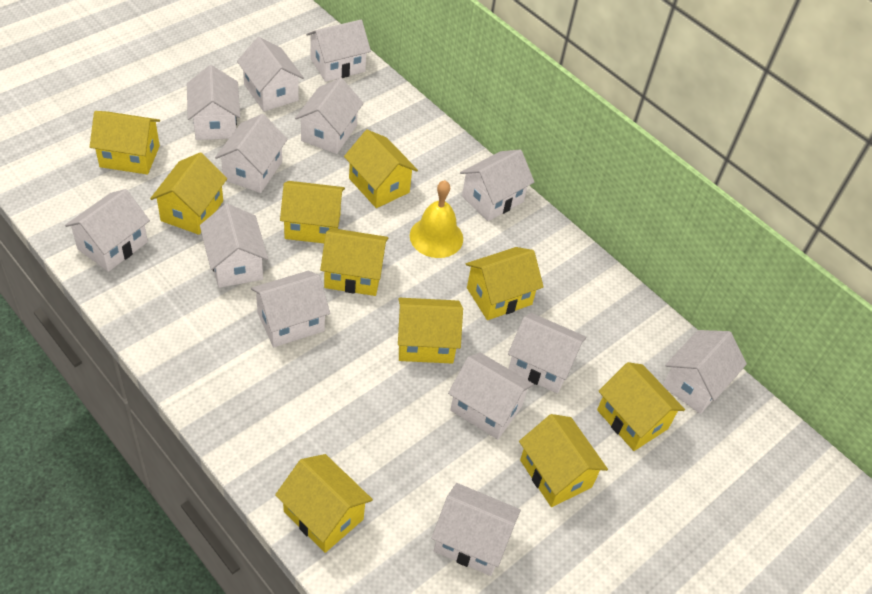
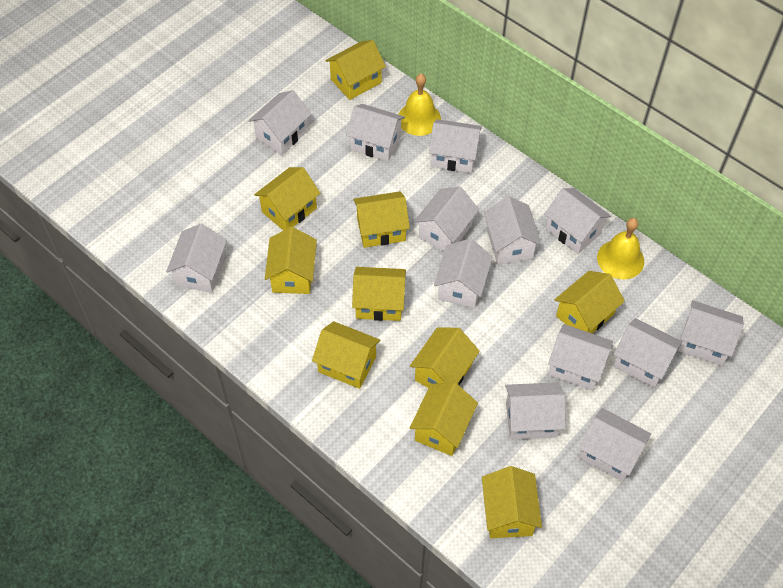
yellow bell: [410,180,463,258] = 1 -> [398,74,441,136] [597,218,644,279] = 2

